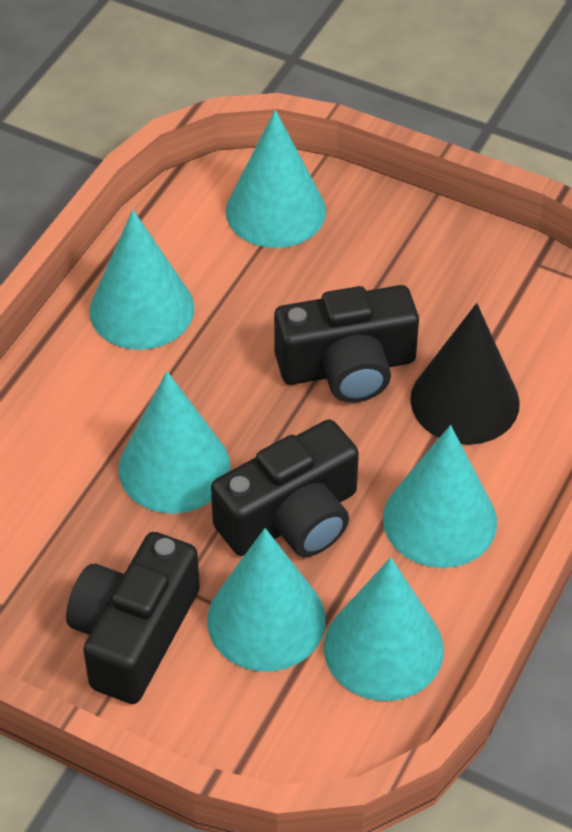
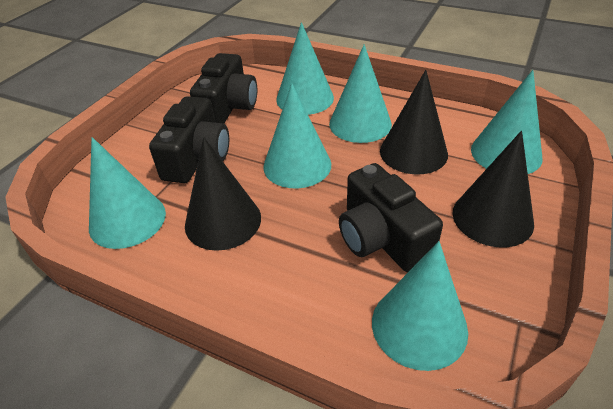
black cone: [410,303,520,445] = 1 -> [185,137,261,251] [380,70,448,174] [452,131,534,247] = 3

